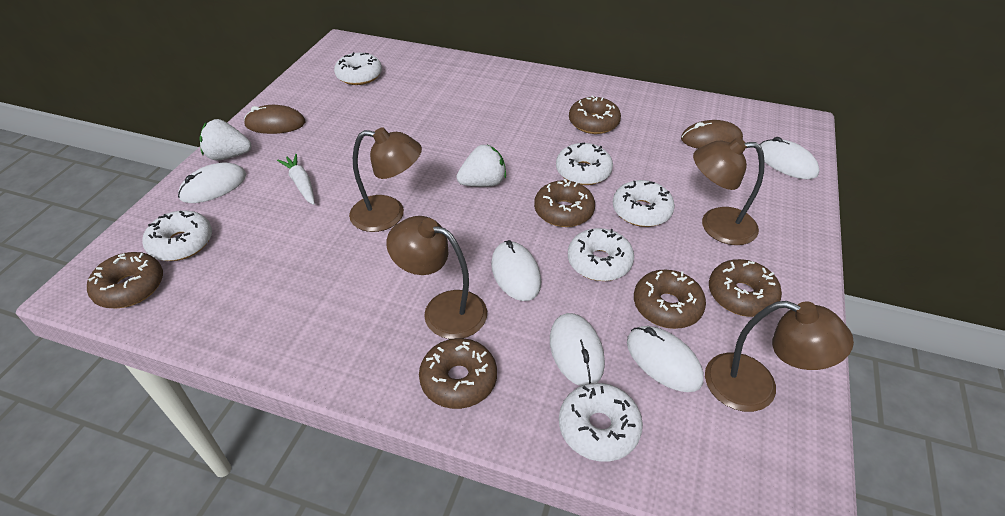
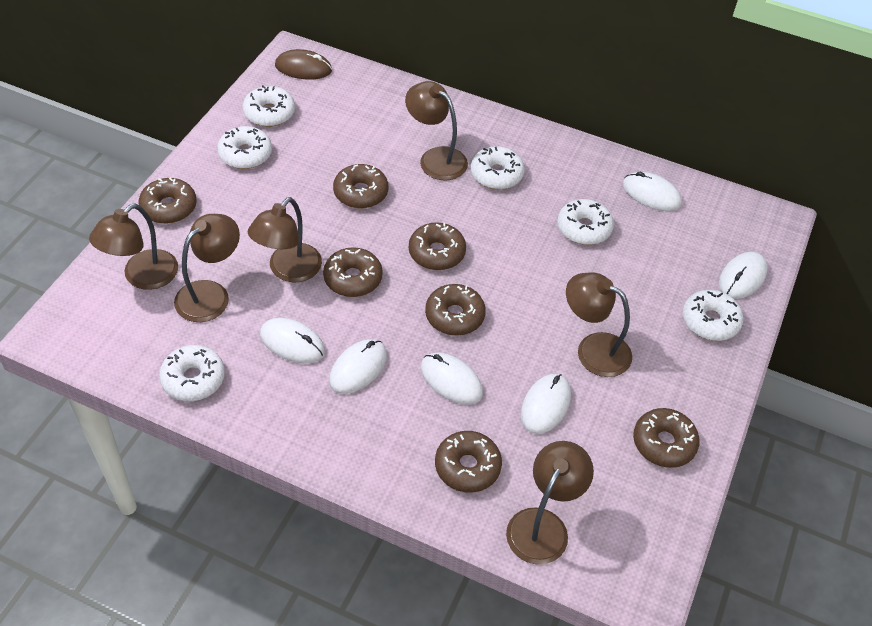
brown donut: [87,252,163,308] [419,338,497,409] [534,179,595,227] [569,95,621,134] [634,269,706,329] [709,259,782,317] = 6 -> [138,178,197,224] [323,247,383,297] [333,164,388,208] [409,222,466,270] [425,284,486,336] [435,431,502,493] [633,408,700,468] = 7
brown lamp: [349,127,422,232] [386,216,487,339] [693,138,765,245] [705,301,854,412] = 4 -> [89,204,178,290] [174,214,240,322] [248,197,322,283] [405,81,468,181] [506,441,594,565] [566,272,632,377] = 6
brown mouse: [244,105,305,134] [681,120,743,149] = 2 -> [275,49,332,79] = 1
white carrot: [277,154,315,205] = 1 -> none = 0
white mouse: [178,163,246,203] [491,240,541,301] [550,313,605,386] [627,326,704,392] [760,137,819,179] = 5 -> [260,318,325,364] [329,339,387,394] [420,352,483,405] [521,374,571,434] [623,172,682,211] [719,252,767,299] = 6
white strawberry: [199,119,251,160] [456,144,506,187] = 2 -> none = 0

